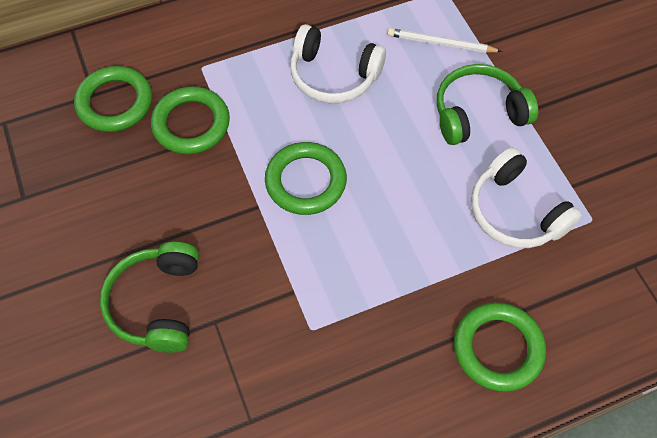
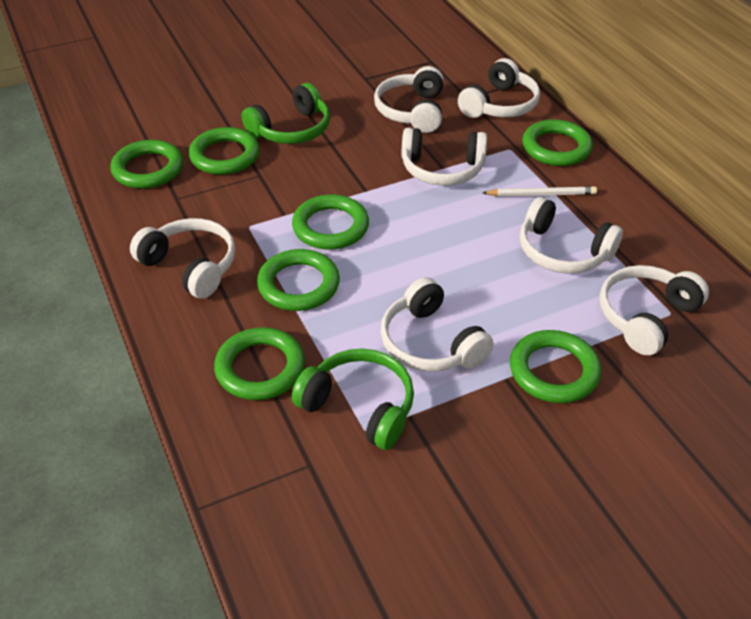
green ring: [74,66,152,132] [151,86,230,154] [265,142,347,215] [454,302,546,392] = 4 -> [110,140,183,189] [189,127,260,175] [214,327,305,400] [257,249,340,311] [292,194,369,250] [510,330,601,403] [522,119,593,166] = 7
white headphones: [290,24,386,103] [471,147,582,248] = 2 -> [130,218,236,299] [374,66,443,133] [381,277,494,372] [402,128,487,186] [458,58,540,118] [520,197,623,274] [600,265,709,355] = 7

